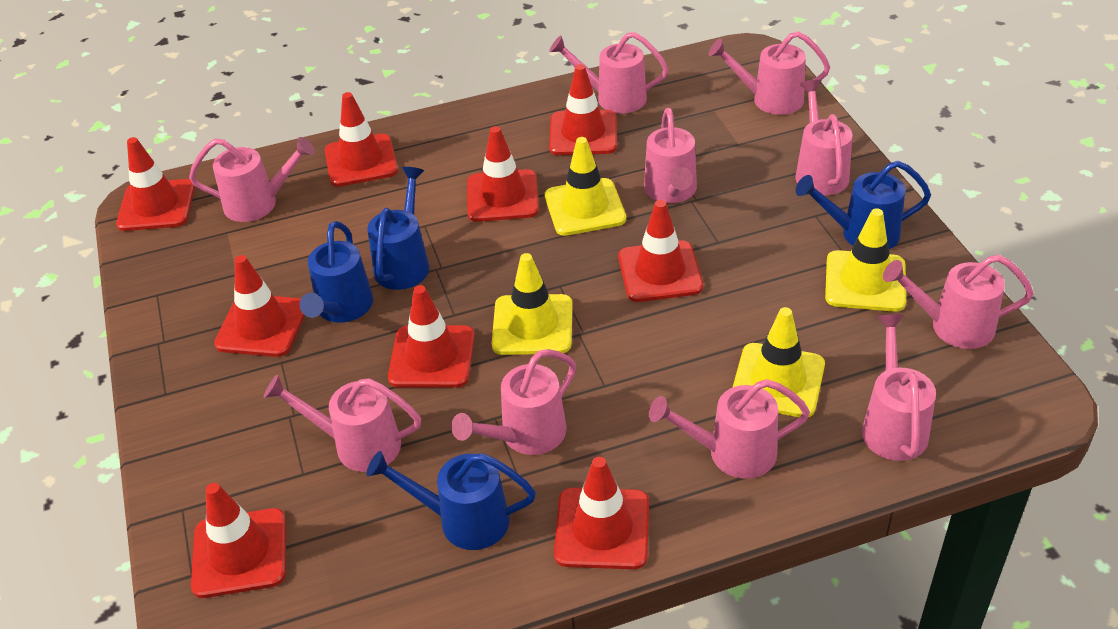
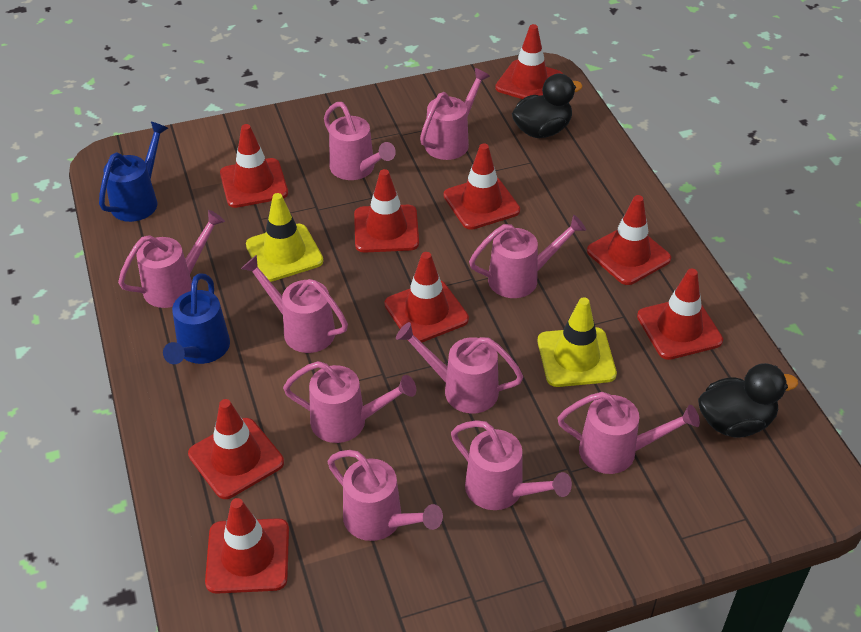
black duck: none = 0 -> [512,74,582,138] [698,363,798,438] = 2
blue watering can: [300,221,373,323] [366,451,536,550] [367,167,429,290] [796,161,931,249] = 4 -> [99,122,168,222] [163,273,230,364] = 2
yellow traffic cone: [492,253,573,355] [545,137,626,236] [732,307,825,417] [825,208,906,312] = 4 -> [246,193,323,282] [538,297,617,387] = 2

